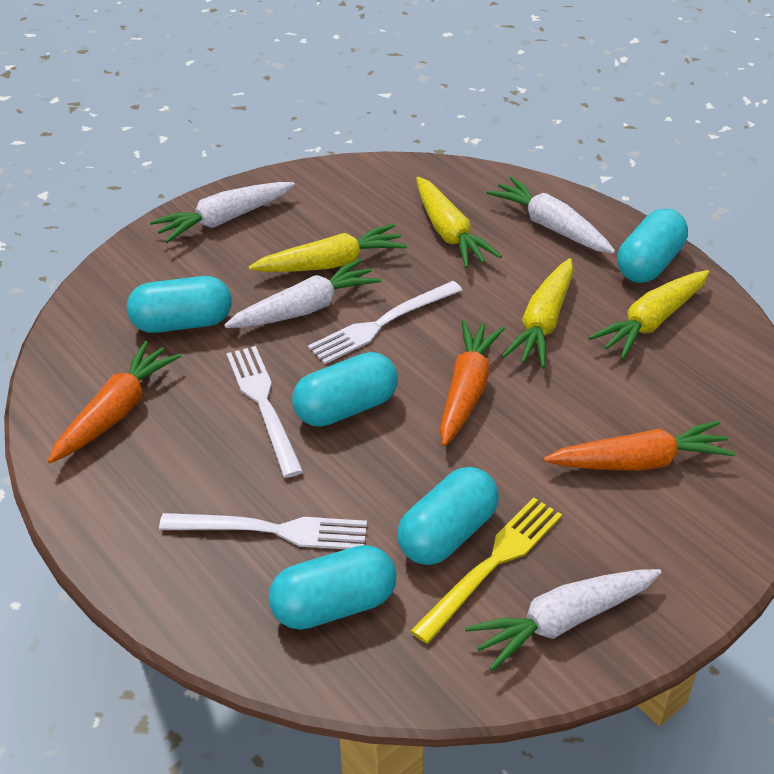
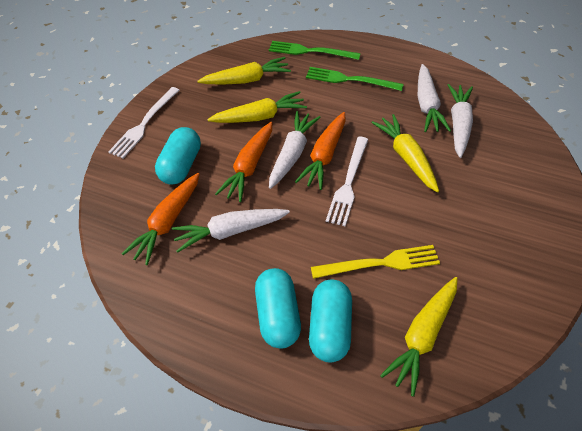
green fork: none = 0 -> [269,41,361,60] [306,67,404,91] = 2
turquoise capsule: [127,276,232,333] [268,545,397,630] [292,352,398,427] [397,467,499,565] [617,209,688,283] = 5 -> [155,127,201,185] [255,268,301,349] [309,280,352,363] = 3
white fork: [159,513,367,549] [226,346,304,478] [308,281,462,364] = 3 -> [108,87,179,158] [326,137,369,226] = 2

